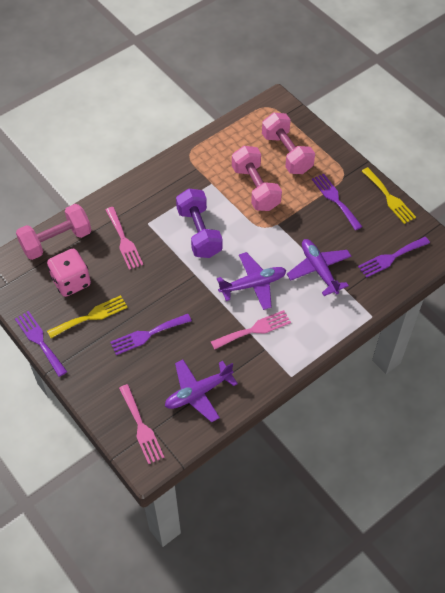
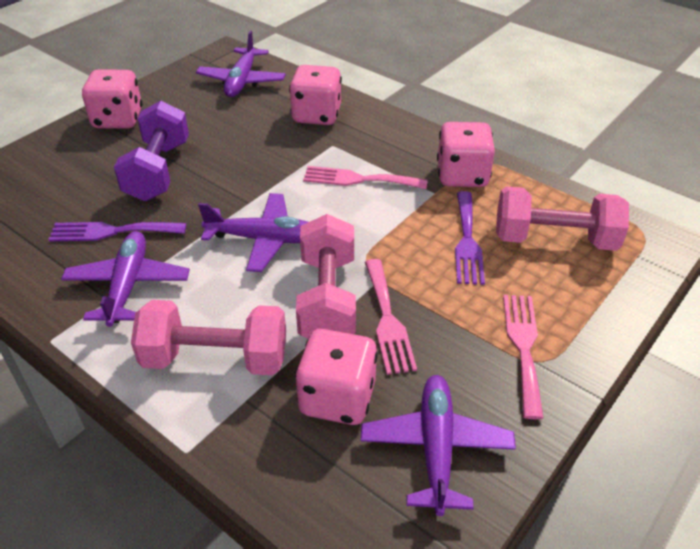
pink dice: [47,249,91,297] = 1 -> [82,70,142,129] [289,65,342,125] [295,329,378,425] [437,122,495,187] = 4
purple fork: [15,311,67,377] [110,314,192,355] [312,173,363,230] [358,237,430,278] = 4 -> [48,222,186,241] [455,191,485,285] = 2
purple plane: [165,359,238,422] [217,252,286,310] [287,239,351,296] = 3 -> [61,231,190,327] [196,31,286,97] [198,193,308,272] [361,375,516,516] = 4
yellow fork: [47,295,128,338] [362,167,416,224] = 2 -> none = 0

